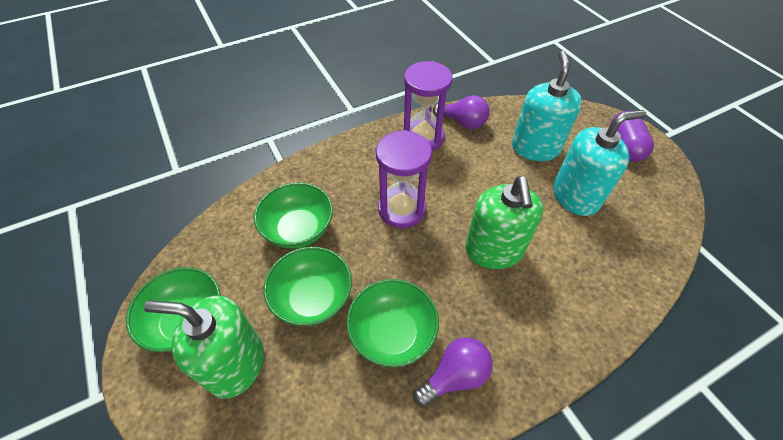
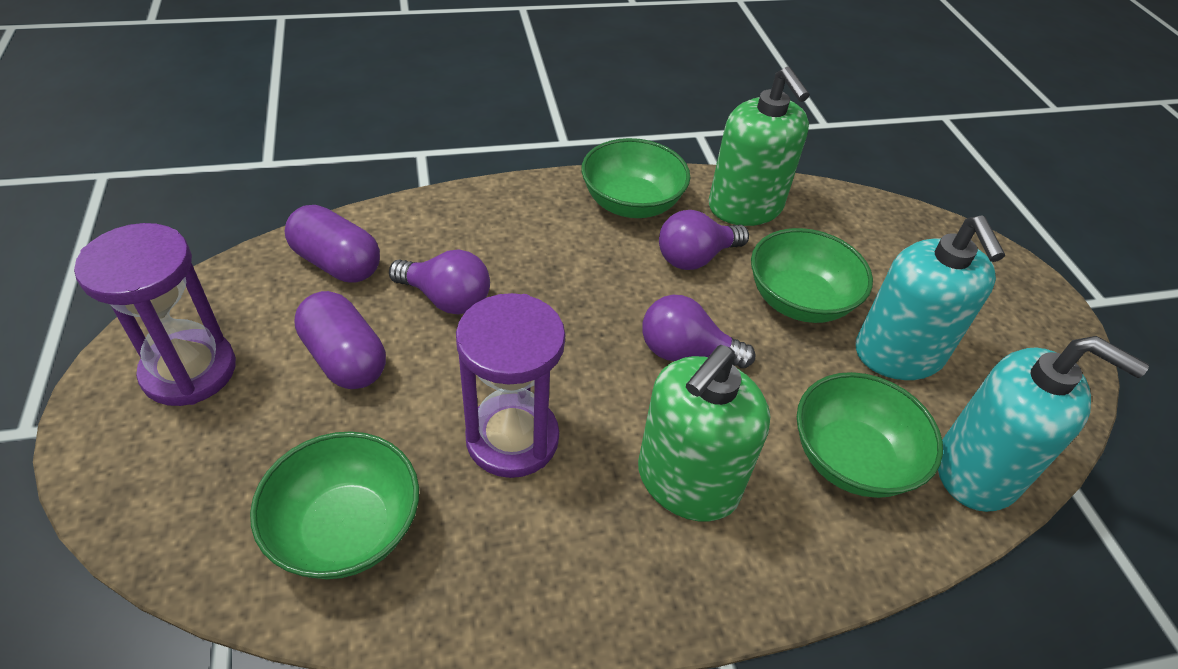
purple capsule: [610,111,654,162] = 1 -> [285,205,380,283] [294,291,386,389] = 2
purple light bulb: [413,337,493,407] [433,95,490,129] = 2 -> [389,249,490,315] [642,295,755,368] [659,210,749,270] = 3

